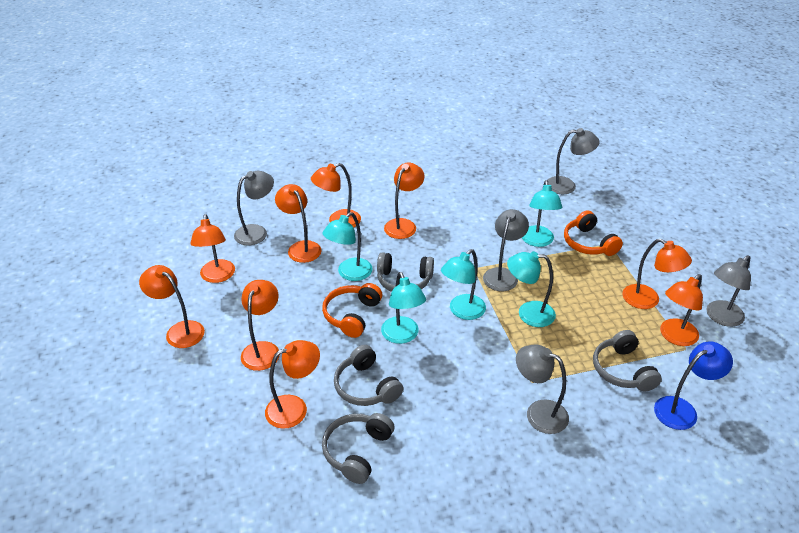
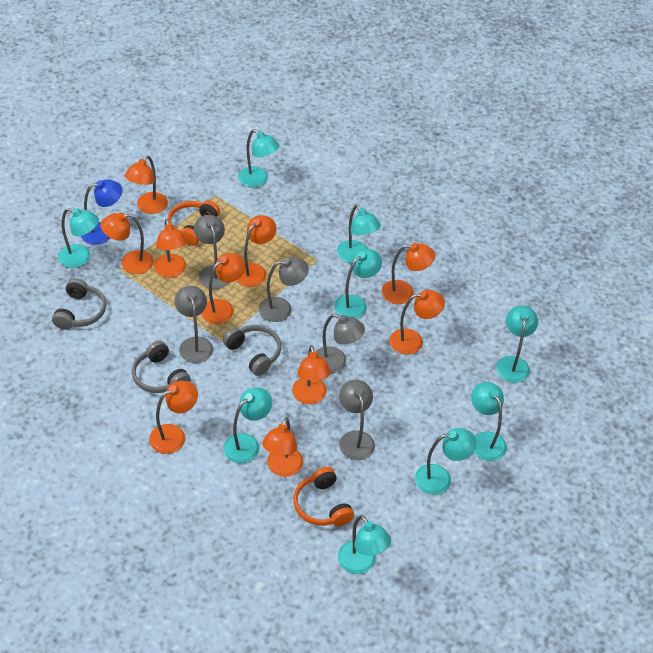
grey headphones: [322,413,394,484] [334,345,403,406] [377,252,434,292] [593,330,662,392] = 4 -> [52,278,106,330] [132,340,191,393] [223,325,281,376] = 3
orange lamp: [139,265,205,348] [190,214,235,283] [241,280,280,371] [265,340,320,429] [275,184,322,263] [311,163,361,228] [384,163,425,239] [622,239,692,309] [660,274,703,346] = 9 -> [100,212,154,274] [125,155,168,214] [149,381,198,454] [154,219,187,278] [201,253,245,324] [236,215,277,287] [262,417,303,477] [292,345,331,404] [381,243,435,304] [389,290,445,355] = 10
turquoise lamp: [322,212,373,281] [381,272,426,344] [441,249,486,320] [507,251,556,327] [522,180,562,247] = 5 -> [58,208,99,268] [223,387,272,463] [238,129,280,188] [334,249,382,319] [337,205,381,263] [338,515,391,574] [415,428,476,495] [471,382,507,461] [496,306,538,383] = 9

